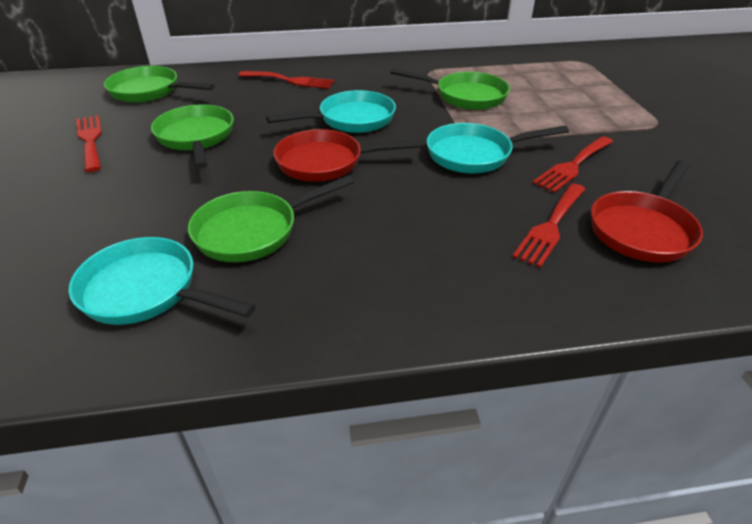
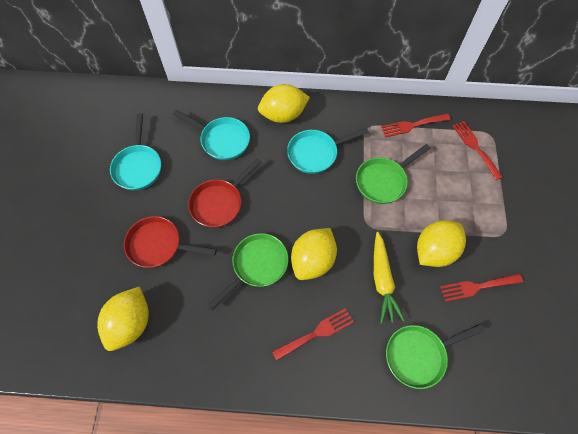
green pan: [104,66,215,103] [151,104,234,169] [188,175,354,262] [390,68,510,110] = 4 -> [207,233,289,311] [356,144,430,204] [386,324,484,389] = 3
yellow carrot: none = 0 -> [374,232,405,324] = 1
yellow lemon: none = 0 -> [97,287,149,351] [258,84,310,123] [291,228,337,280] [417,220,466,267] = 4

